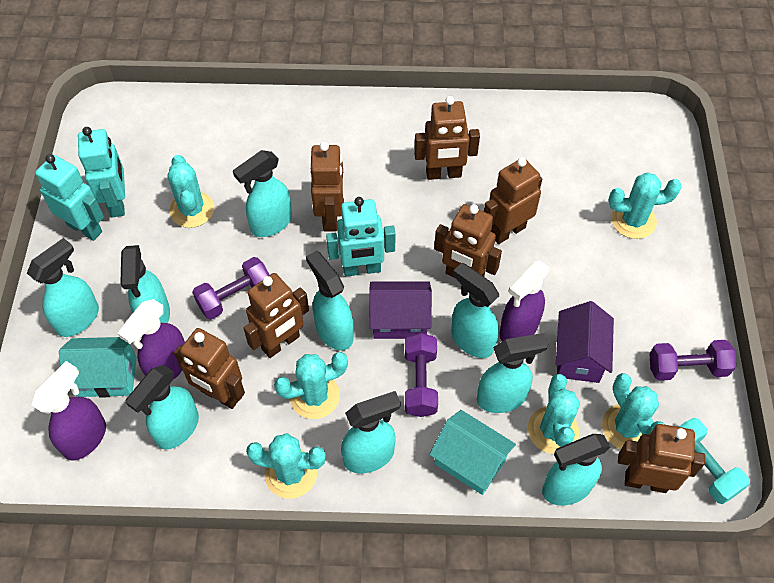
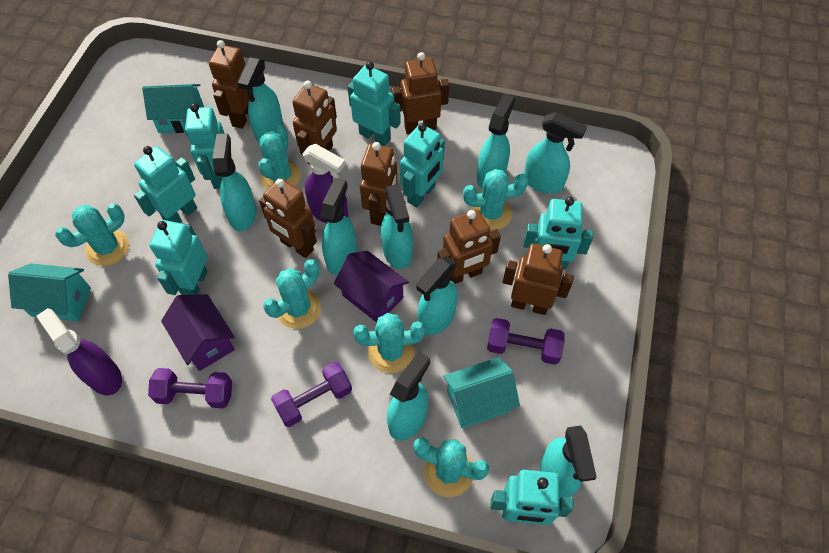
purple spray bottle: [32,361,106,461] [118,299,185,380] [500,261,550,341] = 3 -> [36,308,122,395] [303,144,348,223] = 2
turquoise dumbbell: [679,418,750,504] = 1 -> none = 0
turquoise house: [59,337,137,398] [429,410,516,495] = 2 -> [8,263,91,322] [142,84,204,133] [443,357,520,428] = 3
turquoise robot: [35,154,104,241] [78,127,125,217] [326,197,396,277] = 3 -> [134,146,197,223] [149,220,208,295] [185,103,225,189] [348,62,401,146] [400,123,445,207] [490,470,573,525] [523,197,593,269] = 7

